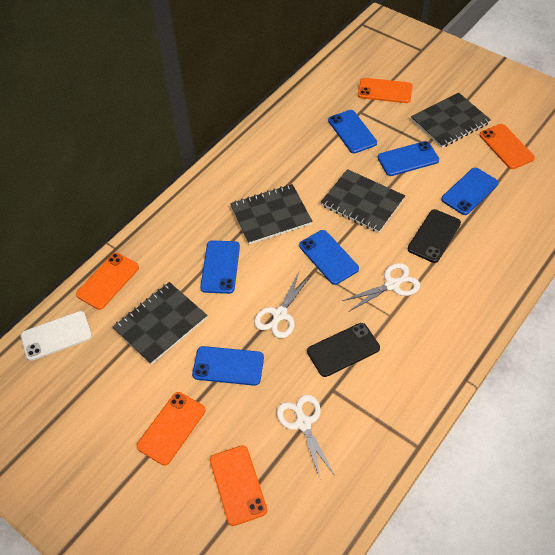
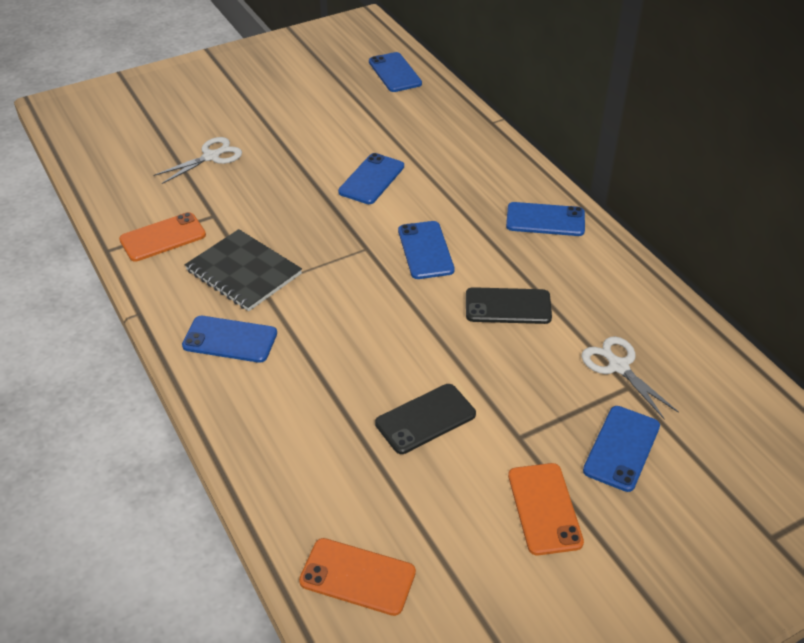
black notebook: [113,282,207,365] [230,184,313,244] [320,169,405,233] [411,92,491,148] = 4 -> [185,229,302,311] = 1
orange phone: [76,253,139,310] [137,392,206,465] [210,445,267,526] [358,78,413,103] [479,124,535,169] = 5 -> [119,212,206,262] [299,538,416,616] [508,463,584,555] = 3
white phone: [21,311,92,361] = 1 -> none = 0
white scissors: [254,272,311,338] [277,395,335,481] [342,263,420,311] = 3 -> [154,137,242,184] [582,336,679,419] = 2

